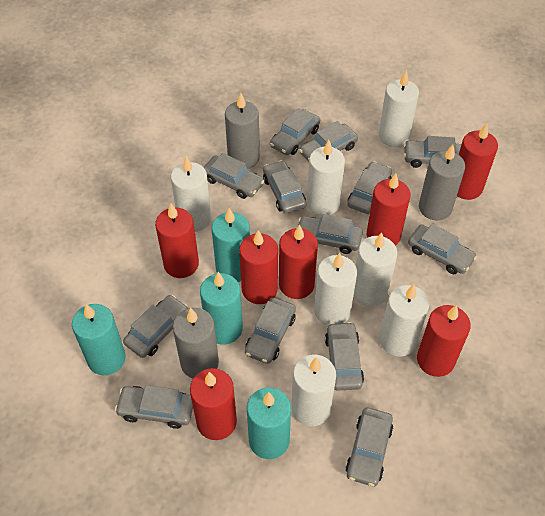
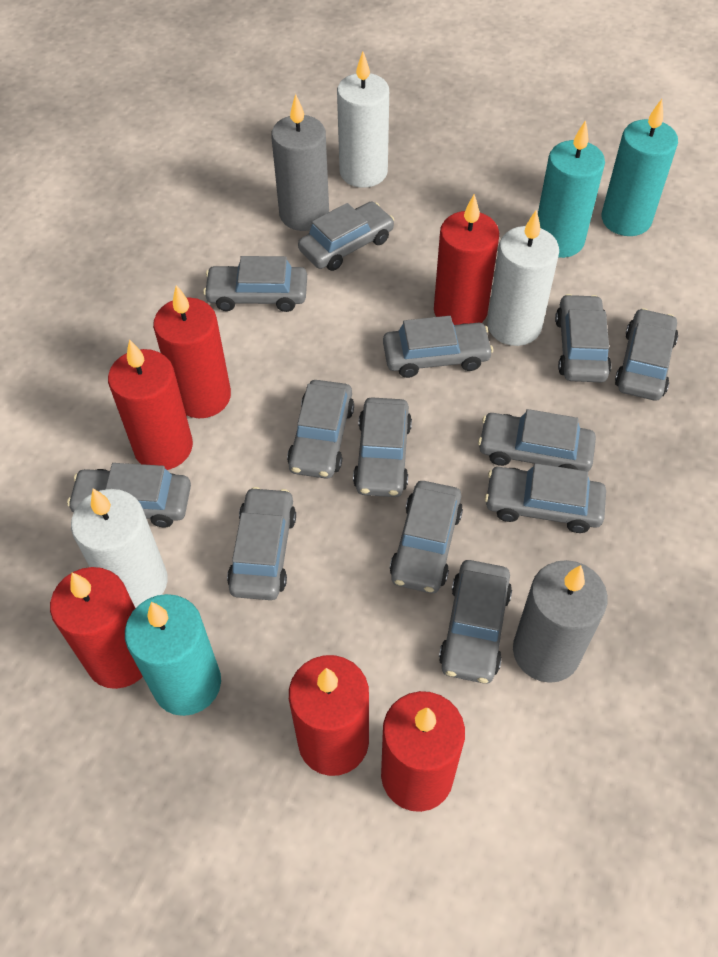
grey candle: [173,308,219,378] [225,93,260,169] [419,144,465,221] = 3 -> [271,94,329,231] [513,560,608,683] = 2
red candle: [155,204,199,278] [190,368,237,440] [239,230,278,304] [279,224,318,299] [367,174,410,246] [417,305,471,377] [457,123,498,200] = 7 -> [50,567,143,689] [108,339,193,470] [153,285,231,418] [289,655,369,776] [381,691,465,812] [434,194,499,325] = 6
turquoise candle: [72,304,126,375] [200,272,243,345] [212,208,250,282] [247,387,291,459] = 4 -> [125,594,221,716] [538,120,605,258] [602,99,678,236] = 3
white candle: [171,156,211,232] [291,355,336,426] [307,140,345,216] [314,253,357,326] [354,232,397,307] [379,70,419,147] [380,284,429,357] = 7 -> [71,488,168,608] [337,52,389,188] [487,210,559,346] = 3

